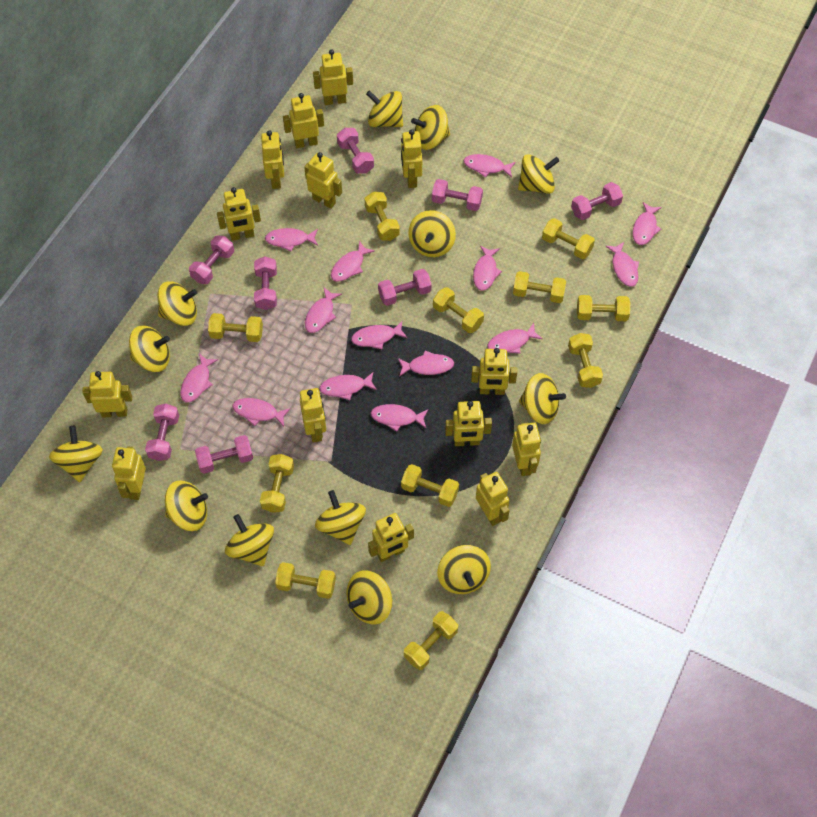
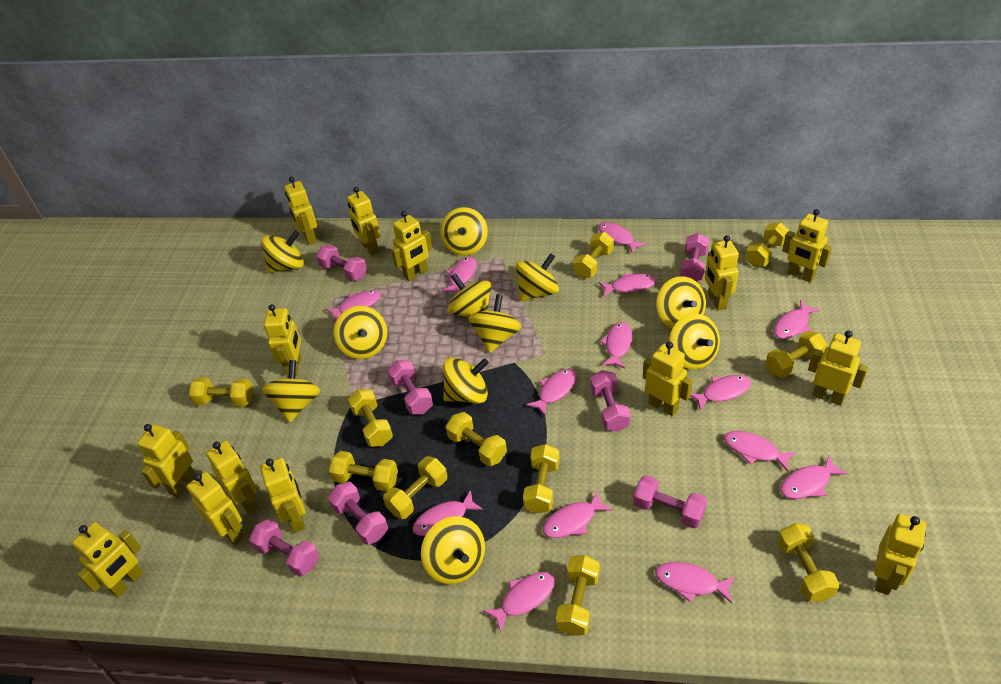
pink dumbbell: [145,404,179,461] [189,235,234,284] [195,435,253,474] [254,256,277,310] [337,128,374,174] [378,269,432,306] [432,179,483,211] [571,182,623,220] = 8 -> [249,519,319,577] [316,245,367,281] [328,482,388,545] [387,360,433,415] [590,370,631,432] [633,475,707,528] [680,233,709,281] = 7
yellow spinning top: [49,426,103,482] [129,325,170,372] [158,281,197,326] [165,481,208,531] [225,514,274,566] [315,490,366,545] [346,570,392,625] [366,90,403,127] [408,210,456,257] [411,105,450,150] [437,545,491,594] [518,154,560,194] [519,373,566,424] = 13 -> [261,230,304,273] [262,360,320,423] [333,306,387,359] [421,516,485,584] [440,207,488,256] [443,357,489,404] [448,273,491,317] [468,294,521,353] [516,253,559,301] [656,276,706,328] [669,313,720,370] = 11

